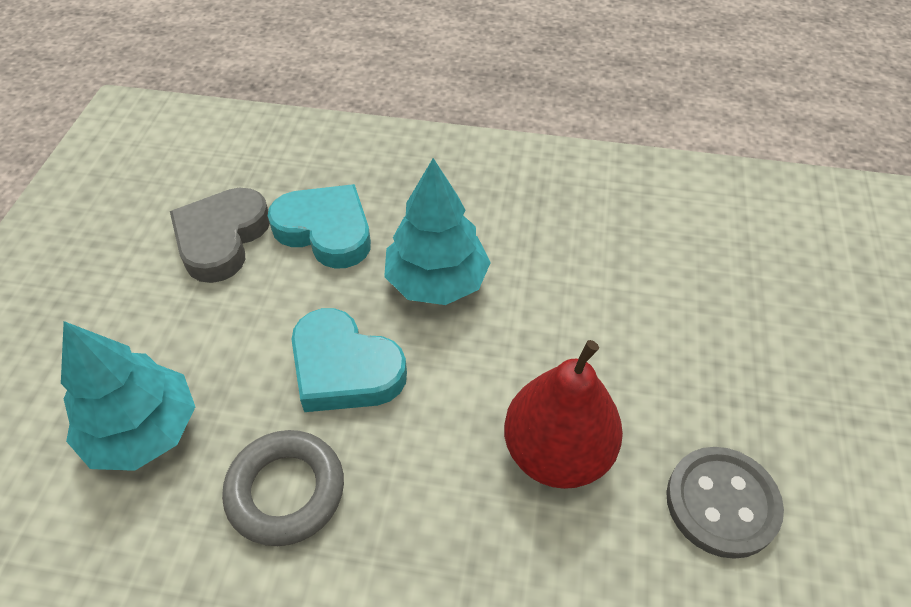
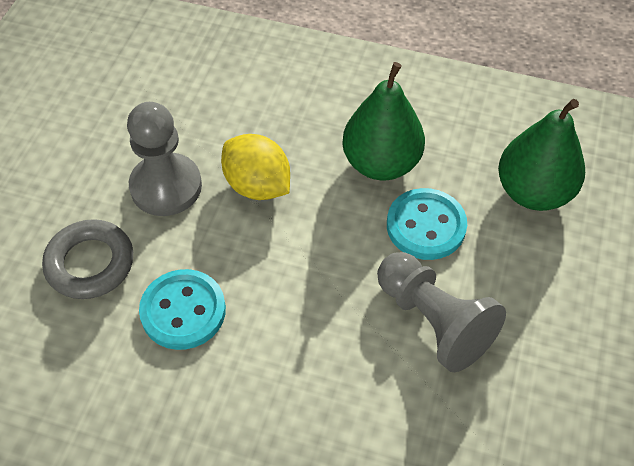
green pear: none = 0 -> [342,62,425,180] [498,99,585,211] = 2
grey button: [666,447,784,559] = 1 -> none = 0
grey heart: [170,188,270,283] = 1 -> none = 0
grey pawn: none = 0 -> [127,102,202,216] [377,252,506,372] = 2
red pear: [504,340,623,489] = 1 -> none = 0
turquoise button: none = 0 -> [139,269,226,350] [387,188,467,260] = 2
turquoise heart: [268,184,371,269] [291,308,407,412] = 2 -> none = 0
turquoise tree: [61,321,195,471] [384,158,491,305] = 2 -> none = 0
yellow lemon: none = 0 -> [221,134,290,200] = 1

